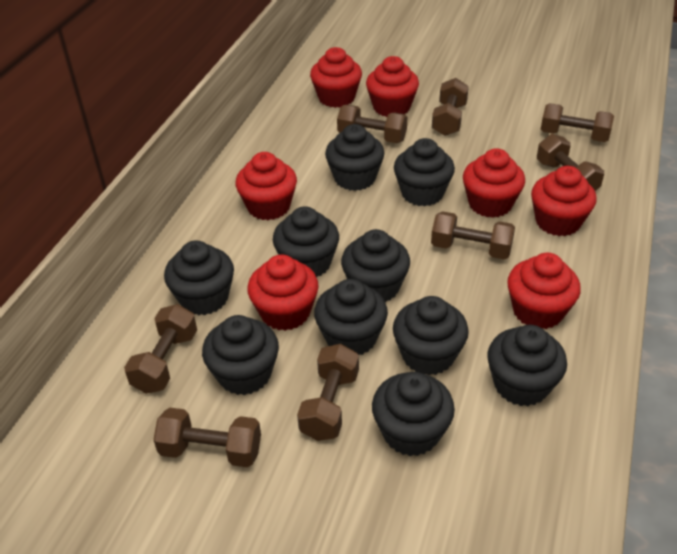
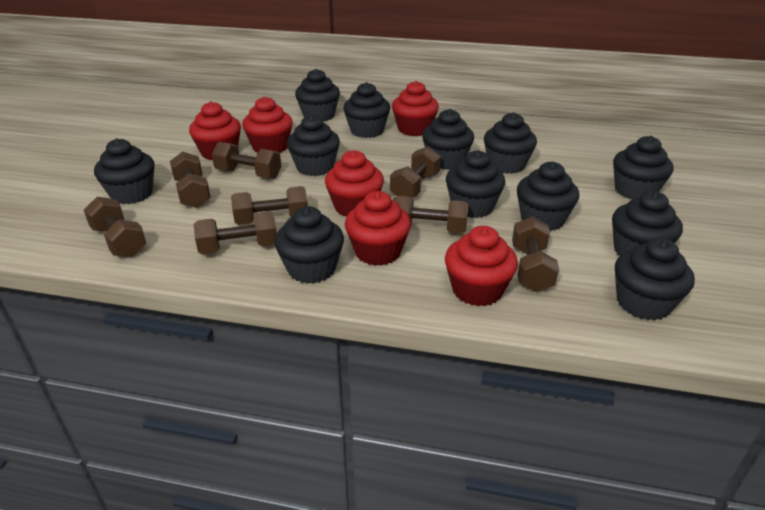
black cupcake: [164,240,234,316] [202,315,279,395] [273,206,339,278] [314,279,388,355] [325,124,384,191] [341,229,410,303] [372,372,455,456] [393,296,469,375] [394,138,455,207] [487,325,567,406] = 10 -> [94,139,155,204] [274,206,344,284] [287,115,340,176] [295,69,340,122] [343,82,390,138] [422,109,474,169] [446,150,505,218] [484,112,537,174] [517,162,579,231] [612,191,683,256] [613,136,674,199] [615,238,695,321] = 12
red cupcake: [235,152,297,220] [247,254,319,331] [310,47,362,108] [366,56,419,117] [463,148,525,218] [507,253,581,329] [531,166,597,236] = 7 -> [189,101,241,161] [242,97,292,153] [325,150,384,217] [345,191,411,266] [392,81,439,136] [445,226,518,306] = 6

